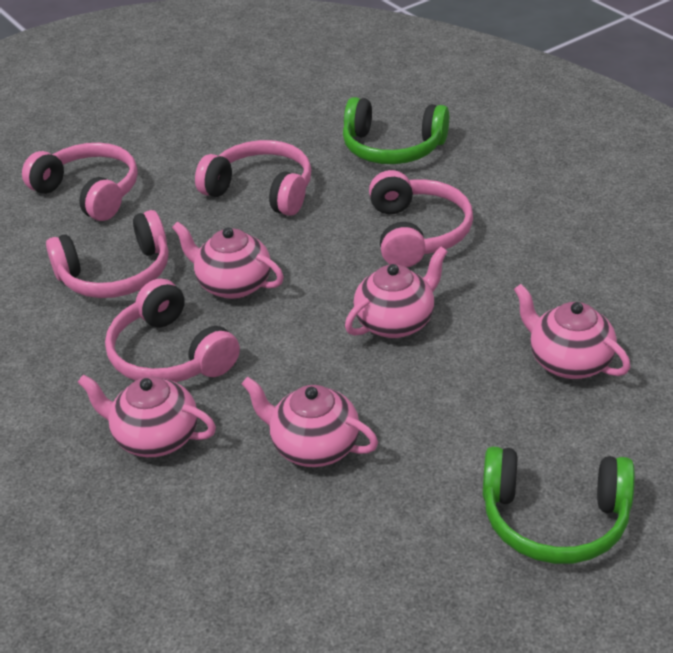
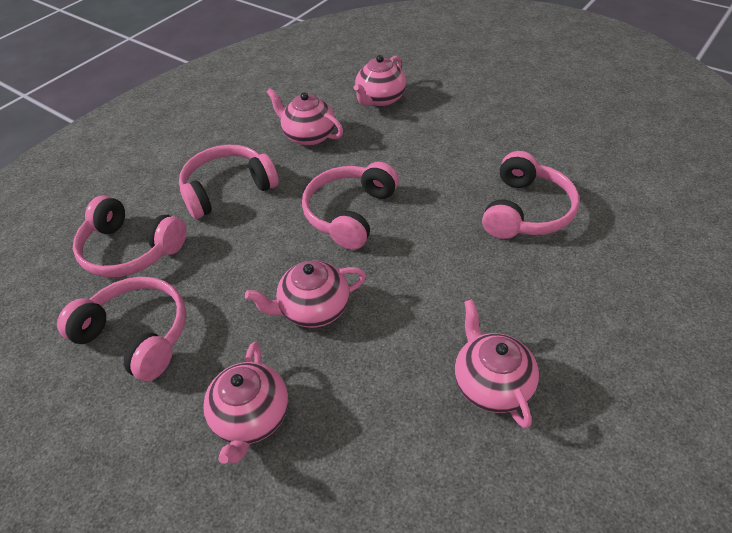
green headphones: [343,97,449,164] [483,447,635,564] = 2 -> none = 0

